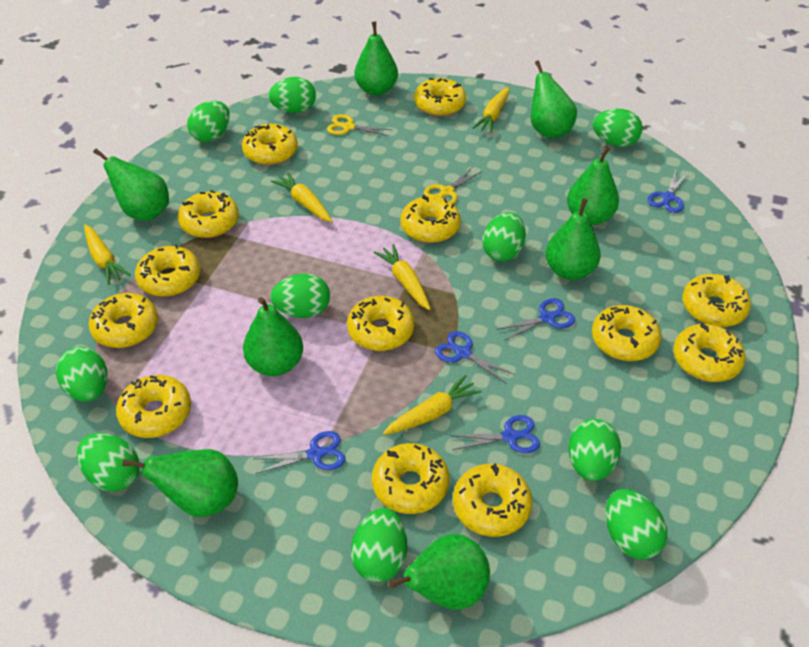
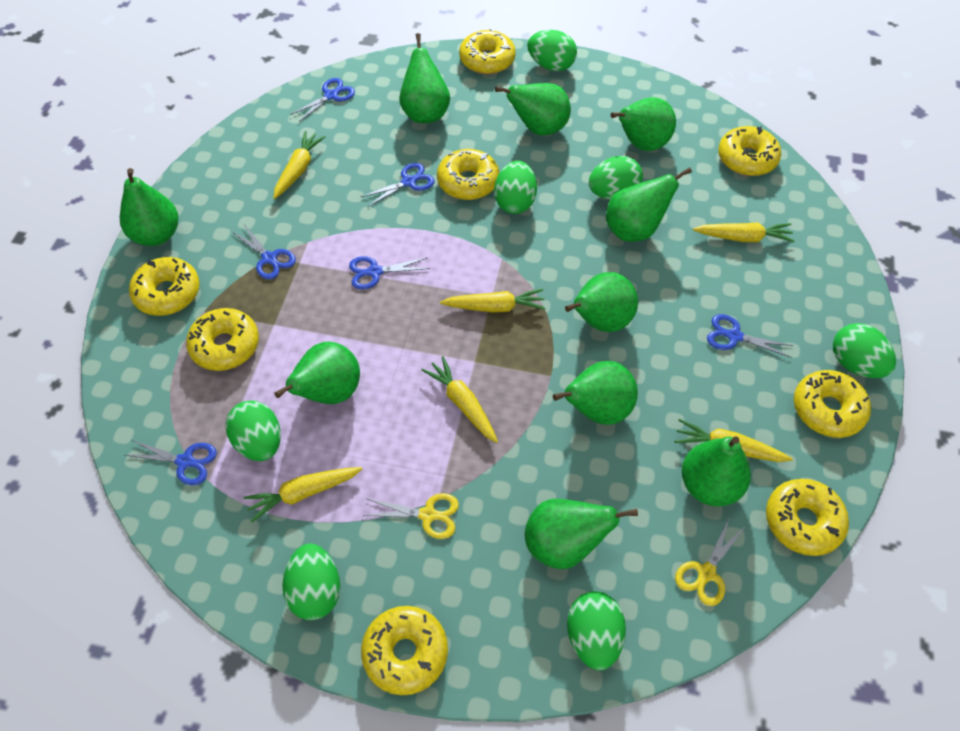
blue scissors: [253,431,345,474] [435,331,515,383] [449,415,540,453] [497,298,575,341] [648,170,689,213] = 5 -> [124,440,217,485] [232,225,296,280] [290,78,355,122] [349,256,430,290] [361,163,435,206] [707,314,794,357] = 6
green egg: [56,347,108,402] [77,433,140,492] [187,101,230,142] [268,77,316,113] [270,274,330,318] [351,508,407,582] [482,212,526,261] [568,419,621,481] [593,109,643,147] [606,489,667,559] = 10 -> [226,401,281,461] [282,544,340,620] [494,161,537,214] [527,30,577,71] [567,591,626,670] [589,156,643,199] [833,323,896,378] = 7
green pear: [93,149,169,221] [122,449,238,517] [243,297,303,376] [354,21,398,96] [389,534,490,610] [531,60,577,138] [545,198,601,280] [567,146,619,225] = 8 -> [120,168,179,246] [274,341,360,404] [399,33,450,123] [495,83,571,135] [525,499,638,569] [553,361,638,425] [565,272,638,332] [606,167,692,242] [611,97,676,151] [682,437,751,507] = 10
yellow carrot: [84,224,130,285] [271,172,333,222] [373,244,430,310] [383,375,482,435] [473,87,510,133] = 5 -> [244,467,362,522] [273,131,325,199] [422,356,498,443] [440,289,545,313] [674,419,793,462] [693,223,795,242] = 6
yellow donut: [89,293,158,348] [116,375,191,438] [135,244,200,297] [178,190,239,238] [242,124,298,165] [347,296,414,351] [372,443,450,514] [400,195,461,243] [414,78,466,116] [453,463,532,537] [592,305,662,361] [673,323,745,382] [682,274,751,327] = 13 -> [129,257,200,316] [186,308,259,371] [361,606,448,695] [437,149,499,200] [459,28,516,74] [718,126,781,176] [766,479,849,556] [794,370,871,438] = 8

